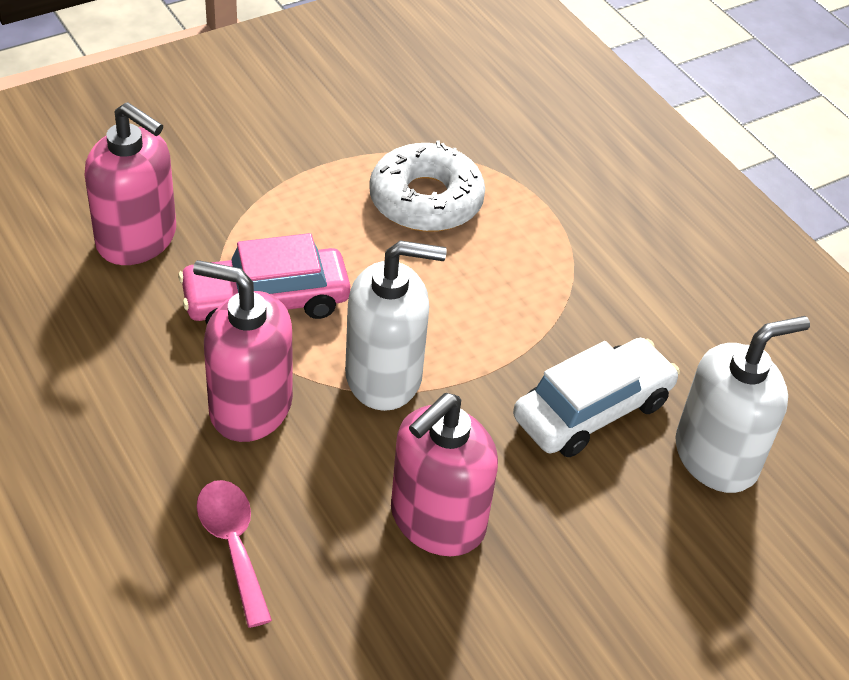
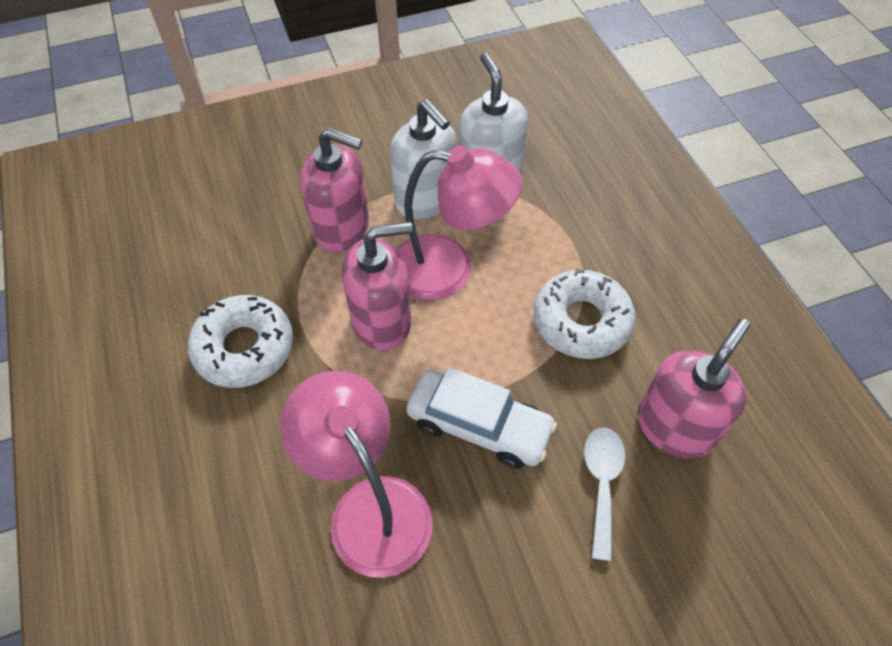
pink car: [178,233,350,324] = 1 -> none = 0
pink lamp: none = 0 -> [280,371,433,578] [396,145,522,301] = 2
pink spoon: [197,480,272,628] = 1 -> none = 0
white donut: [369,140,485,232] = 1 -> [188,295,293,388] [534,269,635,359] = 2
white spoon: none = 0 -> [584,428,625,561] = 1

